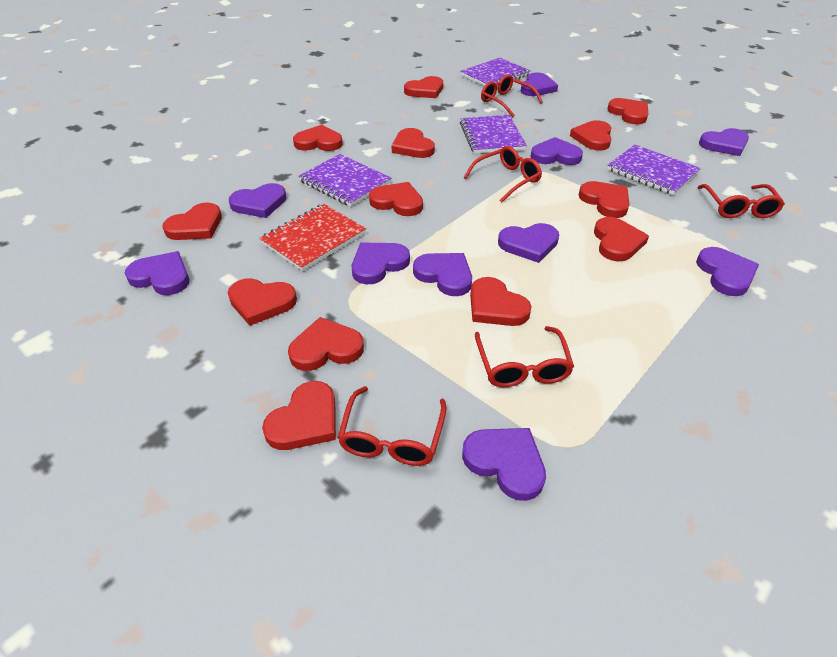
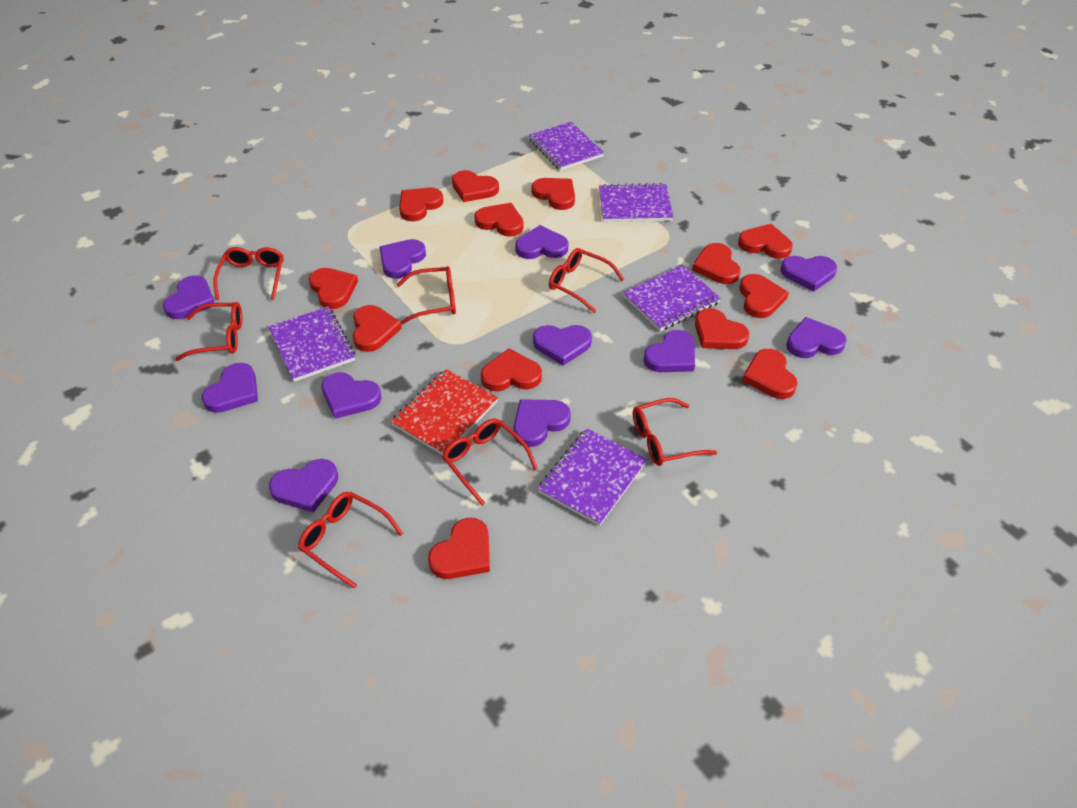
purple heart: [125,251,189,295] [229,183,287,218] [352,243,410,284] [413,253,472,296] [462,428,546,501] [498,223,559,263] [521,72,558,96] [531,137,583,165] [696,247,759,296] [699,128,749,156] = 10 -> [163,275,215,319] [202,363,258,413] [269,459,338,513] [321,372,382,419] [380,239,426,279] [513,399,571,447] [515,225,569,259] [533,325,592,366] [644,330,695,372] [781,256,837,292] [786,317,847,358] = 11
purple notebook: [298,154,391,207] [460,58,531,87] [460,115,527,154] [607,145,701,195] = 4 -> [268,307,355,382] [528,122,604,171] [538,428,647,526] [599,183,673,222] [623,265,721,331] = 5
red glasses: [338,386,447,466] [464,146,542,202] [475,326,574,387] [481,74,543,117] [697,184,785,218] = 5 -> [175,302,242,361] [213,247,284,300] [298,492,403,589] [397,266,456,325] [442,418,538,506] [549,248,624,313] [633,398,717,466] = 7

